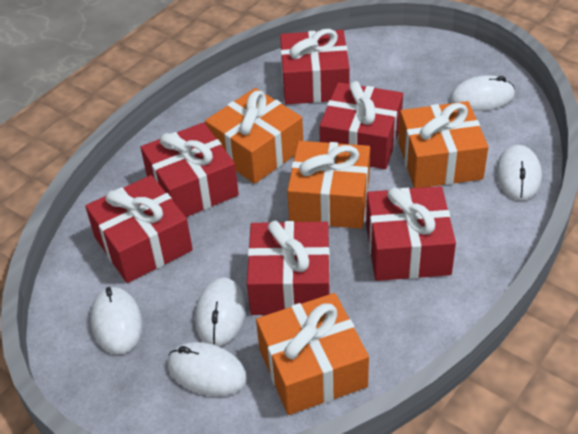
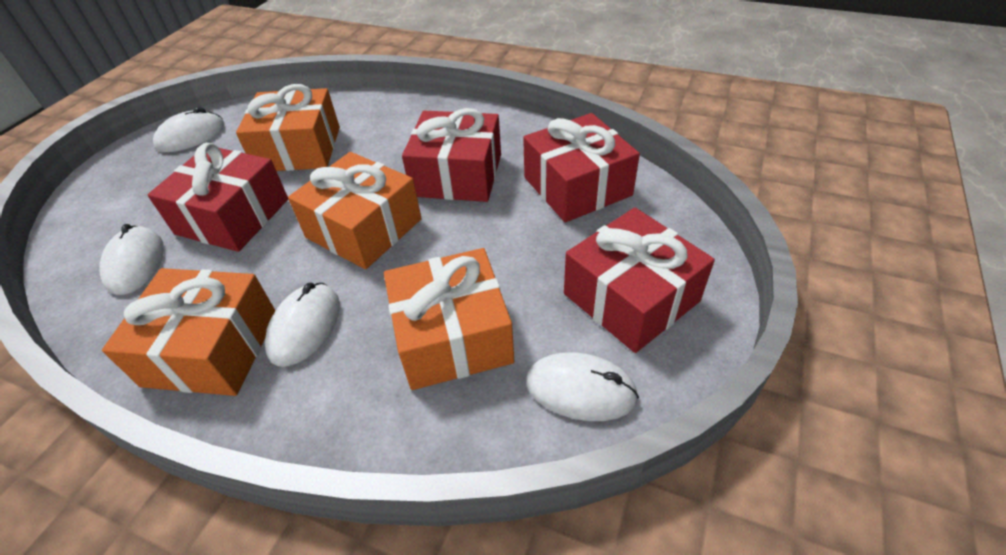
red gift: [85,175,193,283] [141,122,239,217] [247,221,330,315] [280,29,350,104] [319,81,403,169] [366,186,456,281] = 6 -> [148,143,288,252] [402,108,501,202] [523,113,640,222] [564,208,715,353] = 4
white mouse: [90,287,142,354] [167,342,247,396] [195,278,246,346] [450,75,515,111] [496,145,542,200] = 5 -> [99,224,164,295] [153,107,225,152] [265,283,340,367] [526,352,639,421] = 4

